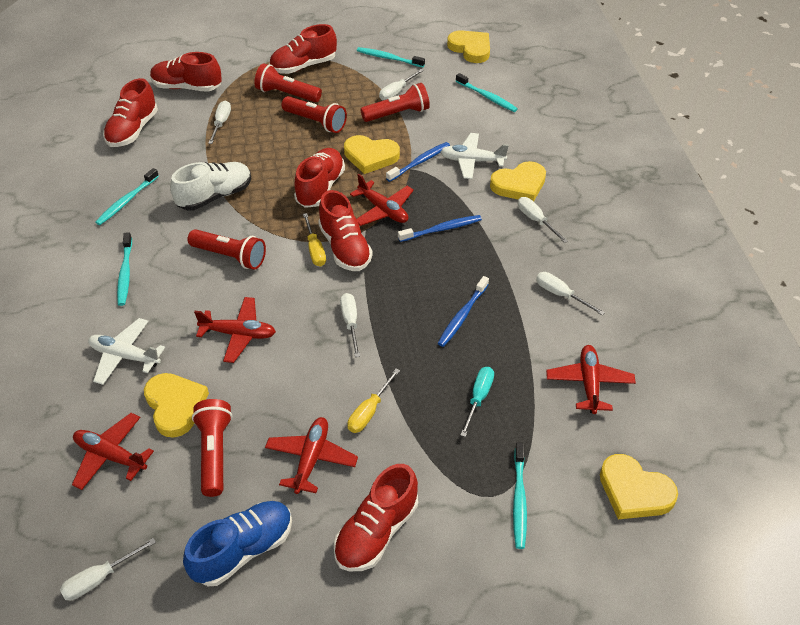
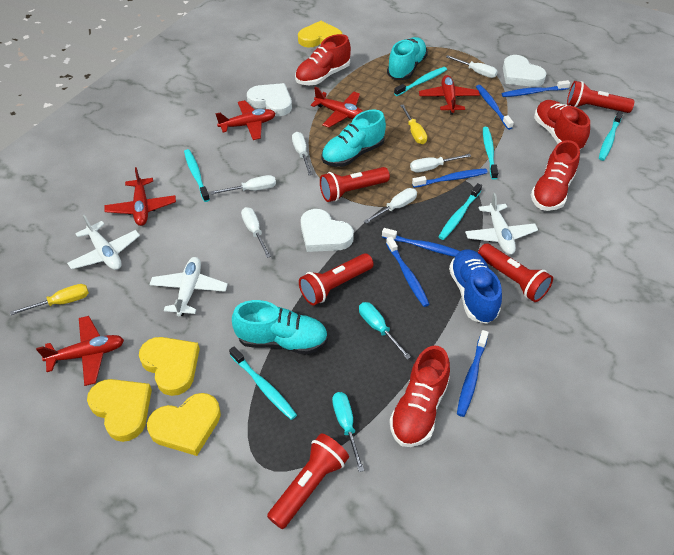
blue toothbrush: [386,142,450,182] [398,215,482,242] [438,276,489,347] = 3 -> [382,228,460,257] [386,236,430,307] [412,168,488,188] [457,330,489,417] [476,85,514,130] [502,80,570,97] = 6
red shoe: [103,78,158,147] [150,52,222,92] [269,24,337,74] [294,148,345,208] [318,190,373,271] [334,464,418,571] = 6 -> [295,34,351,85] [389,345,450,447] [531,140,580,211] [534,100,590,150] = 4
turquoise screwdriver: [460,367,494,437] = 1 -> [332,392,364,472] [359,302,411,360] = 2
turquoise shoe: none = 0 -> [232,300,328,354] [322,109,386,167] [387,37,428,80] = 3
turquoise toothbrush: [95,168,159,225] [117,232,132,306] [357,47,425,67] [456,73,518,112] [513,442,527,549] = 5 -> [184,149,210,202] [229,346,297,420] [394,67,447,96] [439,183,482,240] [483,127,498,180] [599,111,623,161] = 6
white heart: none = 0 -> [247,83,292,116] [301,209,354,252] [503,55,547,87] = 3
white plane: [88,318,165,385] [440,133,509,179] = 2 -> [67,215,140,270] [149,257,228,316] [465,193,538,255] = 3
white shoe: [170,162,252,210] = 1 -> none = 0
yellow heart: [144,373,209,438] [344,135,400,174] [447,30,490,63] [490,161,546,202] [600,454,678,519] = 5 -> [87,379,152,442] [139,337,200,396] [147,393,221,456] [298,21,342,47] = 4

